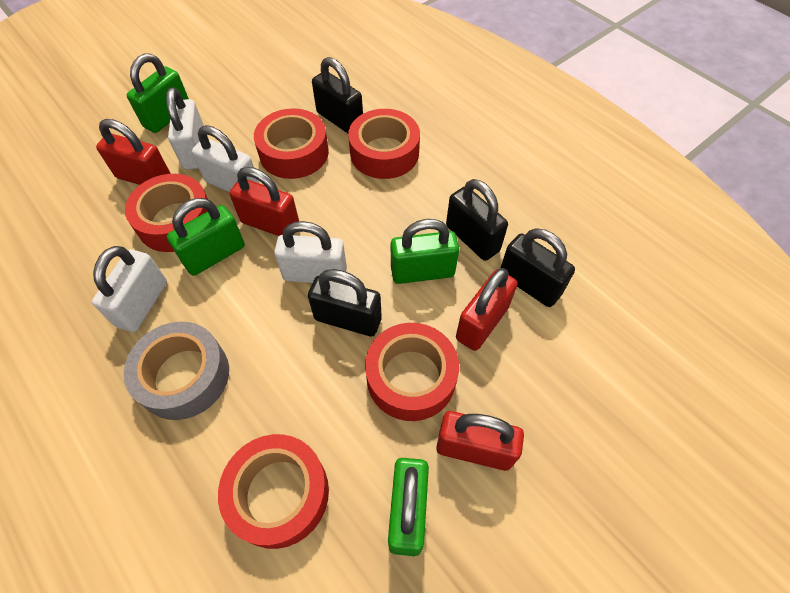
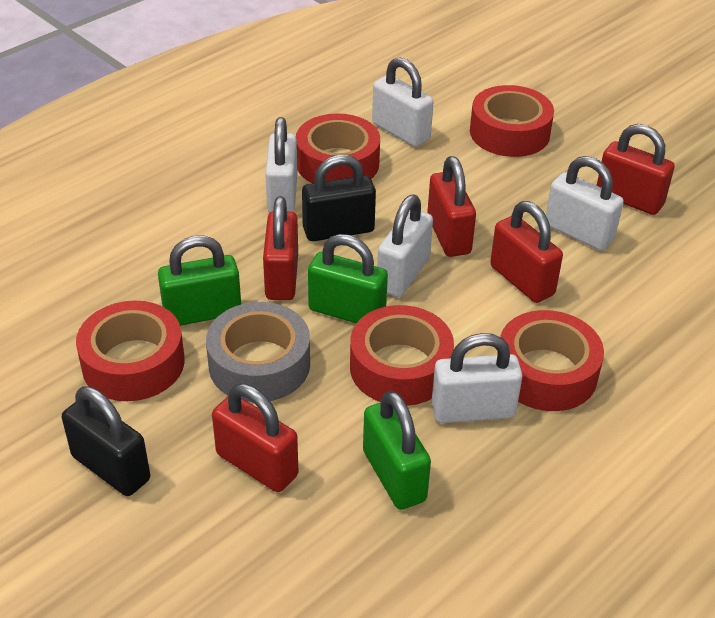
black padlock: [308,269,382,336] [312,57,363,133] [446,179,508,261] [501,229,575,307] = 4 -> [62,386,150,496] [302,155,376,241] = 2
green padlock: [127,53,189,133] [167,198,245,276] [388,458,429,556] [391,219,459,284] = 4 -> [158,235,241,326] [308,234,388,323] [363,391,431,510] = 3
red padlock: [96,119,171,185] [230,167,299,236] [436,411,524,471] [456,268,518,351] = 4 -> [212,384,298,492] [263,196,298,300] [427,156,476,257] [490,201,563,303] [596,124,675,215] = 5
white padlock: [92,246,167,332] [166,87,204,170] [192,125,259,192] [274,221,347,283] = 4 -> [265,117,297,213] [372,57,434,147] [377,195,433,297] [431,333,523,423] [546,156,624,251] = 5

